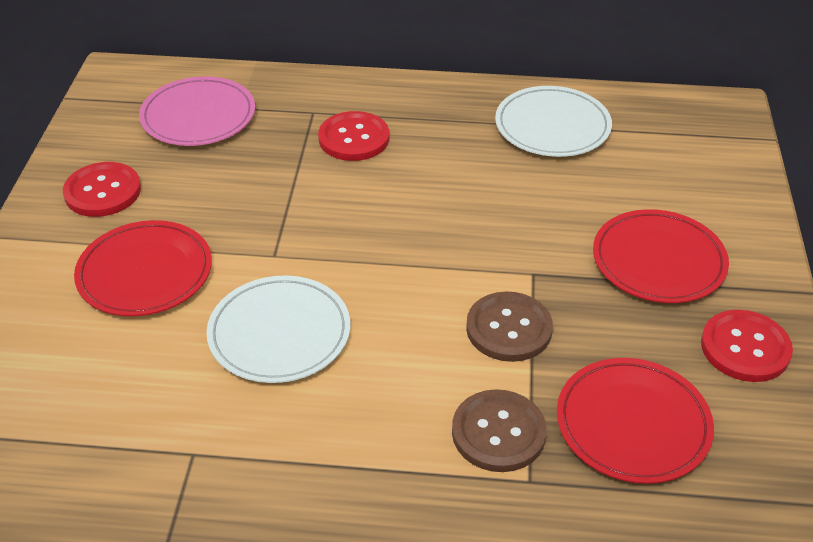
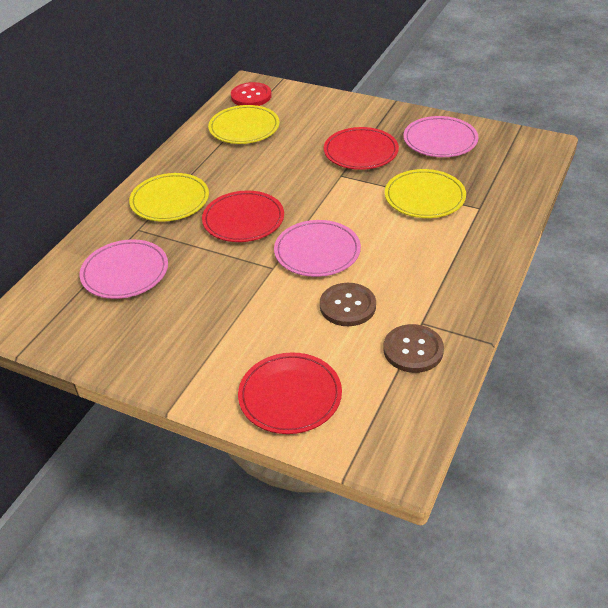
pink plate: [139,76,255,146] = 1 -> [80,239,168,299] [274,220,361,277] [404,116,478,157] = 3
red button: [63,162,141,217] [318,111,389,161] [701,310,793,382] = 3 -> [231,82,272,106] = 1
white plate: [206,276,350,383] [495,86,612,157] = 2 -> none = 0
yellow plate: none = 0 -> [129,173,209,222] [208,105,280,144] [385,169,466,218] = 3

